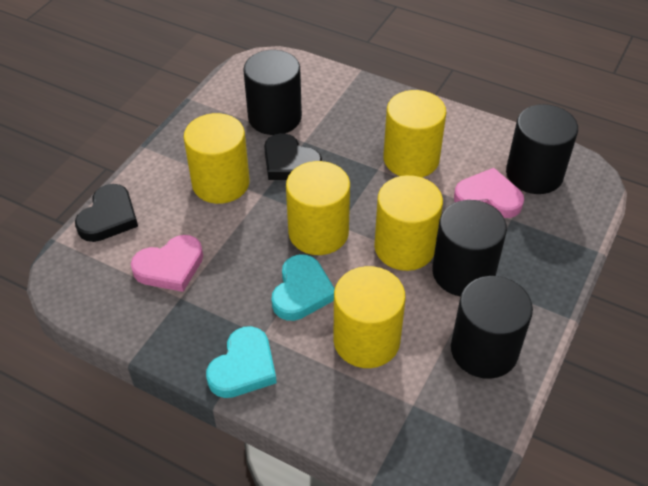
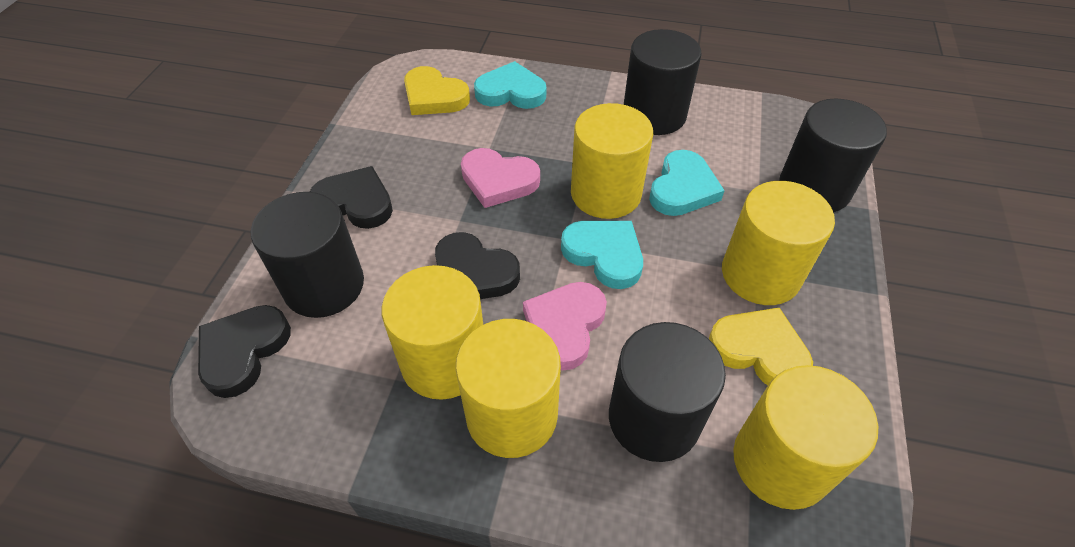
black heart: [75,184,138,242] [264,133,322,180] = 2 -> [198,305,291,398] [310,166,393,229] [435,232,520,299] = 3
turquoise heart: [206,326,277,398] [272,254,335,321] = 2 -> [474,61,546,109] [561,221,643,289] [649,150,725,216] = 3
yellow heart: none = 0 -> [404,66,470,115] [709,308,813,385] = 2

